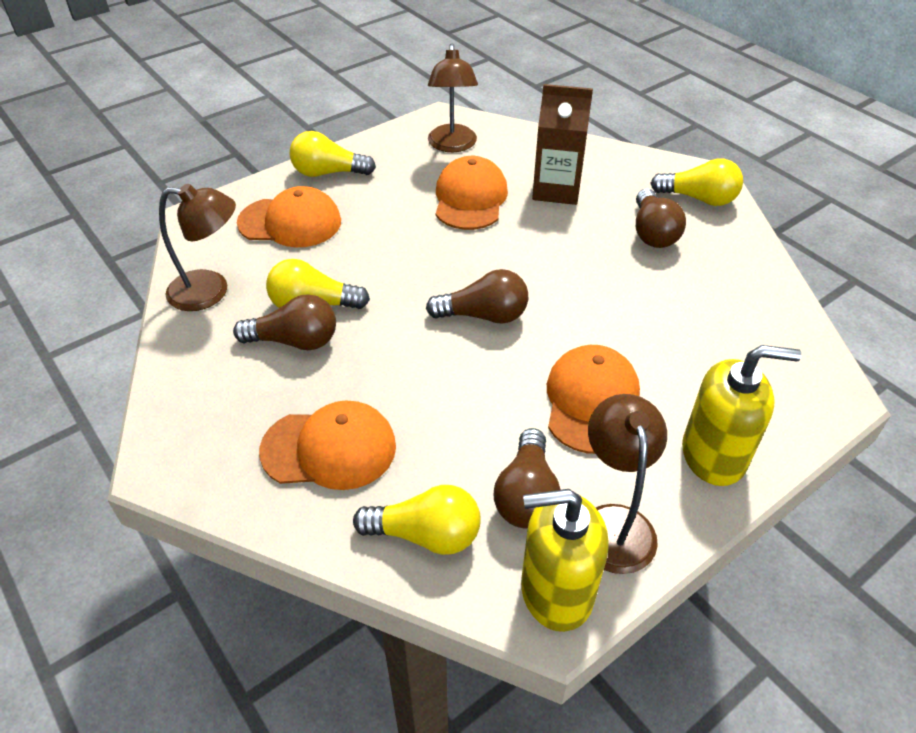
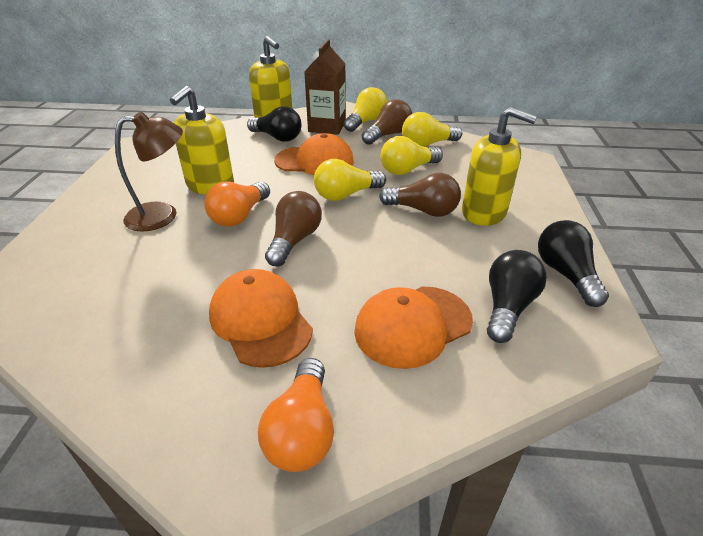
black light bulb: none = 0 -> [247,106,302,142] [487,250,547,343] [538,220,609,307] = 3
brown lamp: [159,184,236,311] [428,44,478,152] [588,394,667,574] = 3 -> [115,112,183,232] = 1
brown light bulb: [233,294,336,350] [426,269,528,324] [493,428,561,529] [636,189,686,248] = 4 -> [265,191,322,266] [362,99,412,145] [379,173,461,217] = 3
orange cap: [237,186,341,247] [259,400,396,490] [436,156,508,230] [547,345,640,454] = 4 -> [209,269,313,368] [274,133,354,175] [354,287,473,369] = 3
orange light bulb: none = 0 -> [204,182,270,227] [258,358,334,472] = 2
yellow soap dispenser: [521,489,609,632] [682,345,801,486] = 2 -> [170,86,234,195] [249,36,292,118] [462,107,537,226] = 3

